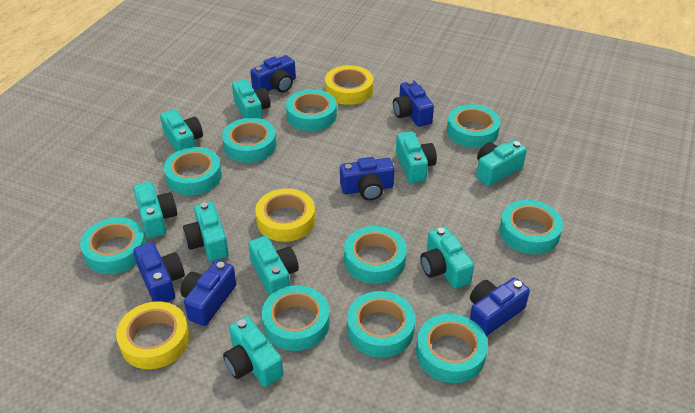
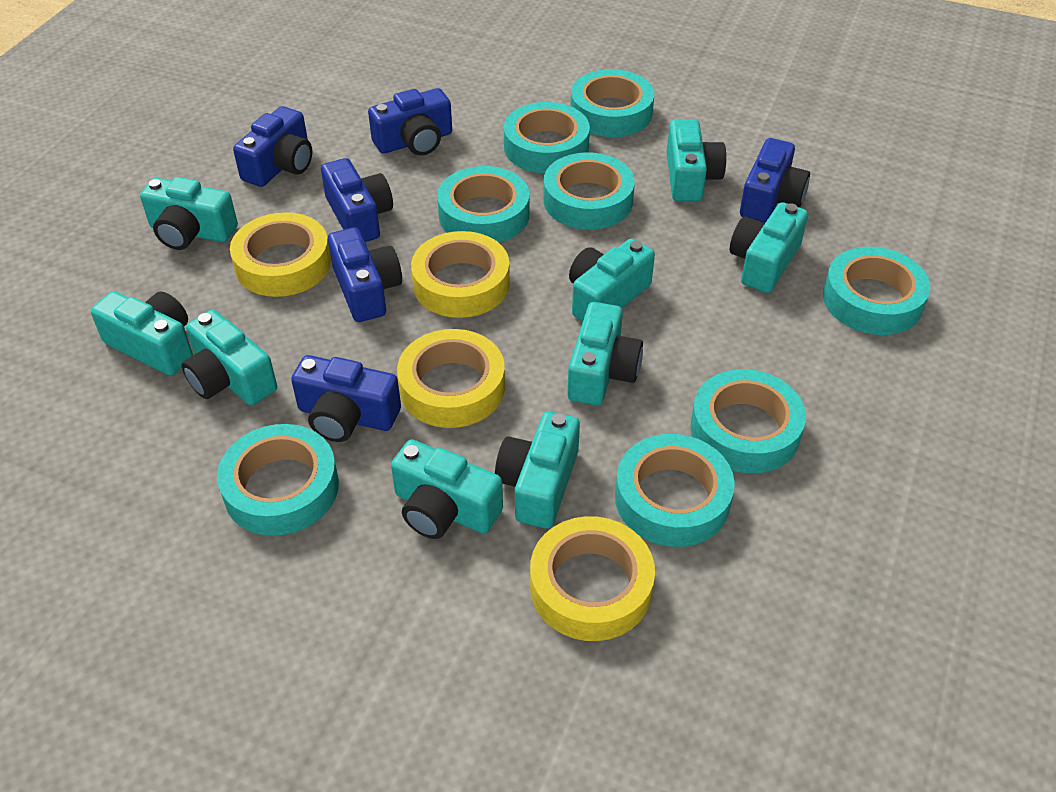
turquoise tape: [80,217,146,274] [164,147,222,195] [222,118,277,163] [262,285,330,351] [286,89,337,131] [344,226,407,284] [347,291,415,357] [416,314,488,383] [447,104,500,148] [499,200,563,254] = 10 -> [217,424,339,536] [437,166,529,243] [504,102,590,173] [543,152,635,230] [571,69,654,137] [615,434,735,547] [690,369,806,473] [823,247,930,335] = 8
yellow tape: [116,301,190,369] [255,188,315,242] [325,65,373,105] = 3 -> [230,212,331,297] [397,329,505,428] [411,231,510,318] [530,516,655,641] = 4

